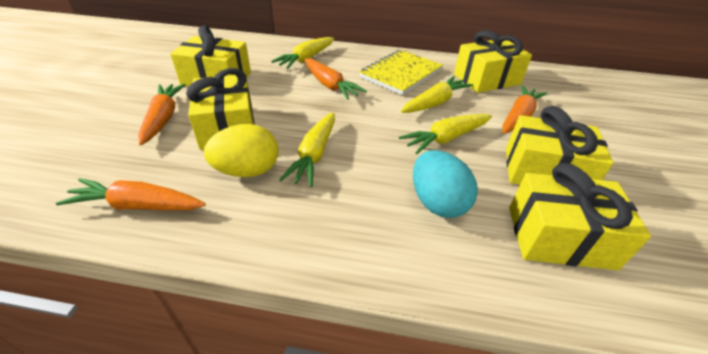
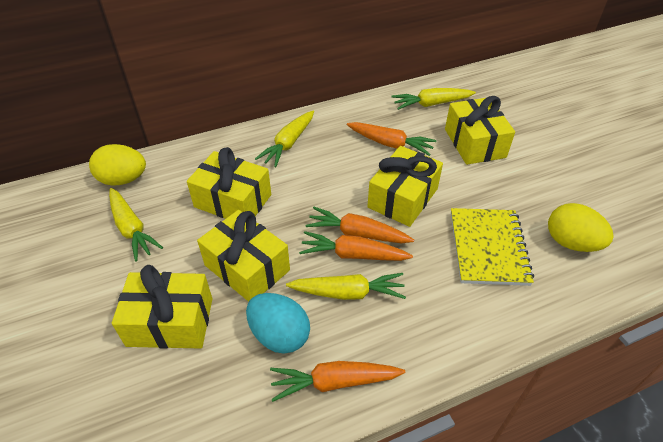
yellow egg: [204,124,278,177] = 1 -> [89,144,146,186] [548,203,614,252] = 2

